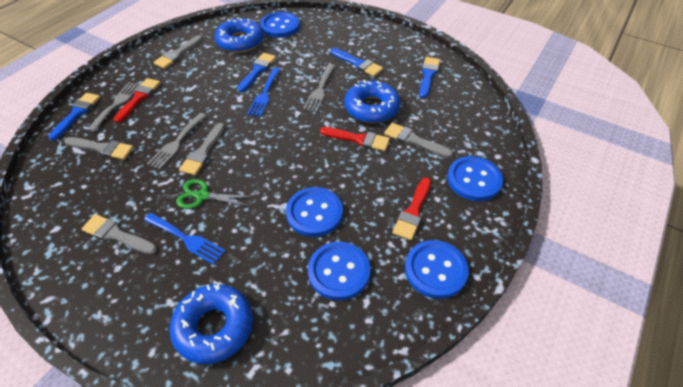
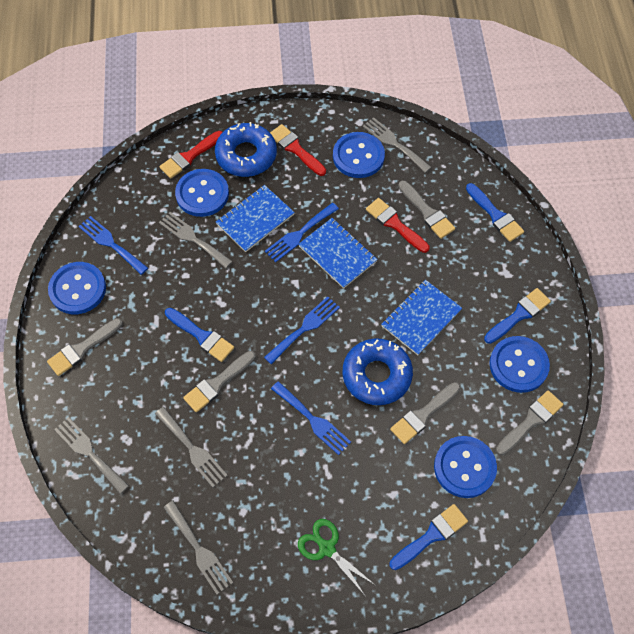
blue donut: [170,284,253,364] [215,17,264,53] [345,80,401,123] = 3 -> [215,122,277,177] [343,338,413,405] = 2
blue fork: [144,213,225,265] [247,68,281,117] = 2 -> [78,216,148,275] [264,296,340,364] [265,203,339,262] [271,381,351,455] = 4
blue notebook: none = 0 -> [216,185,295,252] [298,218,378,289] [381,280,462,355] = 3
grey fork: [87,82,141,132] [147,113,206,170] [303,64,335,112] = 3 -> [54,417,129,494] [155,407,228,487] [159,212,233,268] [163,501,233,595] [363,117,431,173] = 5

